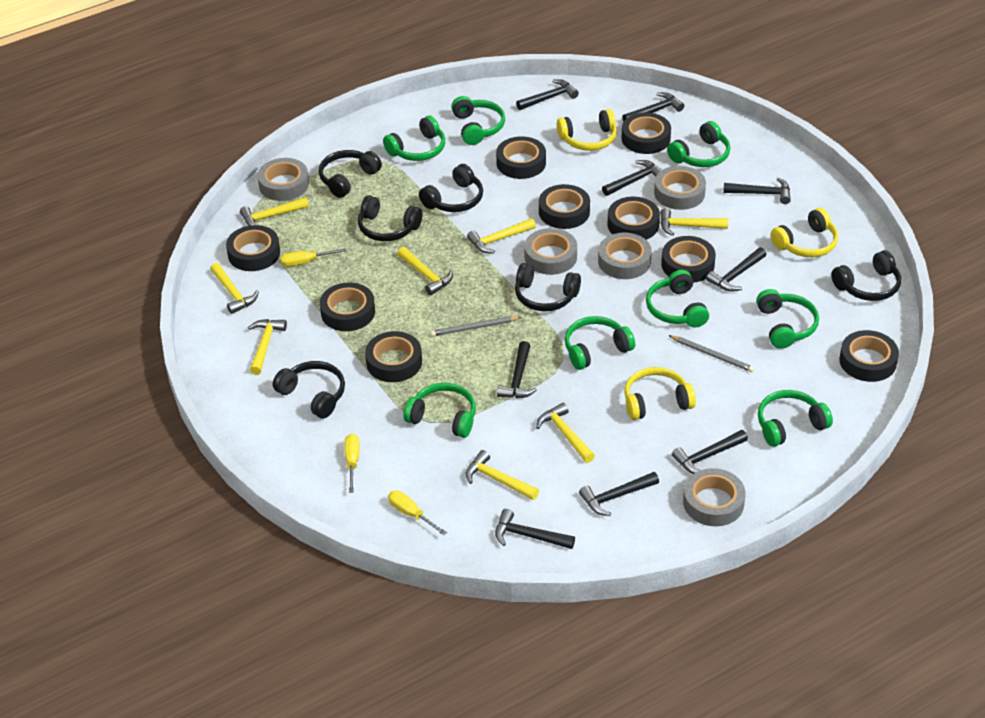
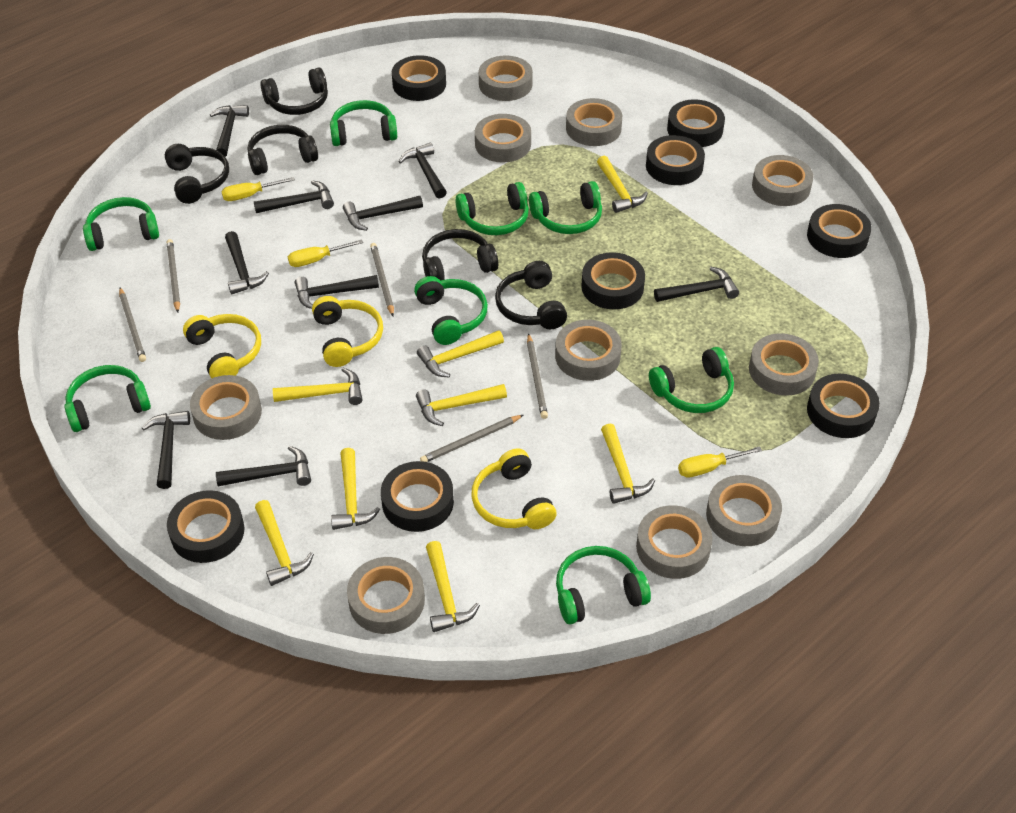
black headphones: [273,361,345,418] [319,150,382,198] [358,195,422,241] [419,164,483,212] [515,263,581,311] [831,250,901,301] = 6 -> [165,144,229,204] [248,125,318,175] [260,68,328,115] [422,229,498,281] [495,261,567,329] = 5
black tape: [226,225,280,271] [320,283,375,331] [365,331,422,382] [496,136,546,179] [539,184,590,229] [608,197,660,240] [621,112,671,154] [661,236,716,283] [839,330,899,382] = 9 -> [167,490,245,563] [381,461,454,532] [392,55,446,101] [581,252,645,309] [646,135,705,185] [667,99,725,147] [807,204,872,258] [807,374,880,438] = 8
grey pencil: [430,316,521,336] [668,335,754,372] = 2 -> [119,287,146,362] [167,239,180,313] [370,243,394,316] [420,415,523,462] [527,333,548,419] = 5
grey tape: [257,158,309,201] [524,228,577,275] [598,233,652,279] [654,166,706,210] [683,468,746,526] = 5 -> [190,375,262,440] [347,557,425,634] [475,114,531,163] [479,56,533,101] [555,320,622,381] [566,98,622,146] [636,505,713,579] [706,475,782,546] [749,333,819,396] [752,155,813,206] = 10

